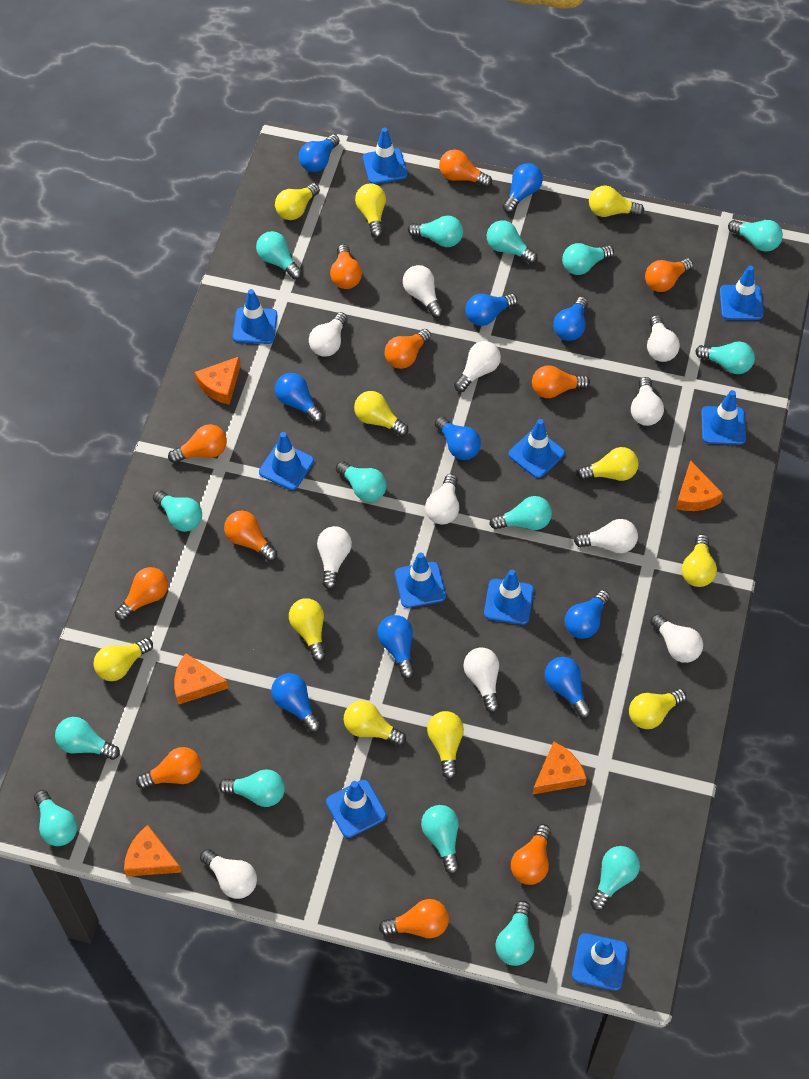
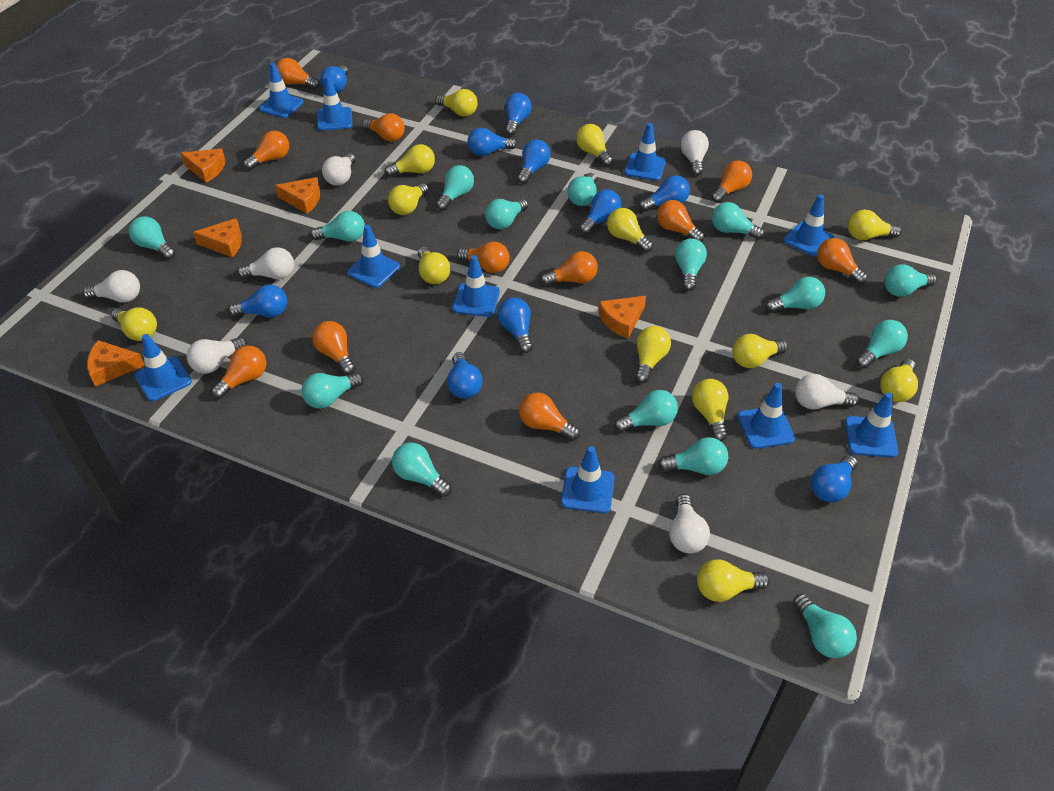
white light bulb: [200,849,257,899] [309,312,348,357] [317,526,352,589] [403,265,443,318] [425,474,459,525] [454,341,501,392] [464,647,500,713] [574,519,638,553] [631,377,664,426] [647,315,680,362] [650,614,703,663] = 11 -> [83,270,140,303] [187,337,247,374] [237,247,294,279] [322,153,355,186] [669,494,710,554] [681,130,709,176] [795,374,859,409] = 7
yellow light bulb: [94,638,153,681] [275,183,320,220] [289,598,326,661] [344,700,406,746] [354,391,408,436] [355,183,386,238] [427,711,464,779] [577,447,639,481] [589,185,644,217] [629,689,686,729] [682,534,717,587] = 11 -> [111,307,157,341] [385,144,435,177] [388,183,428,215] [418,247,450,284] [435,89,478,117] [576,124,613,166] [607,208,653,253] [635,326,671,383] [692,379,728,441] [697,560,770,602] [733,334,788,368] [848,210,902,240] [880,359,918,402] = 13

